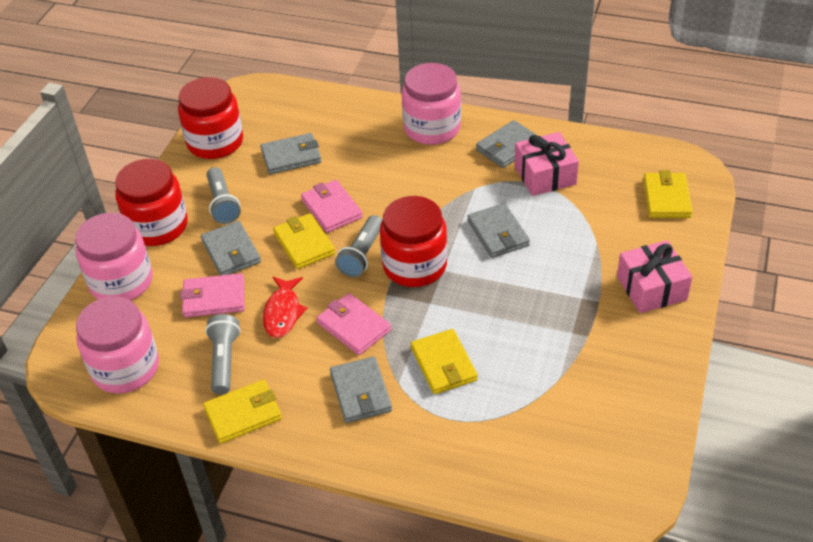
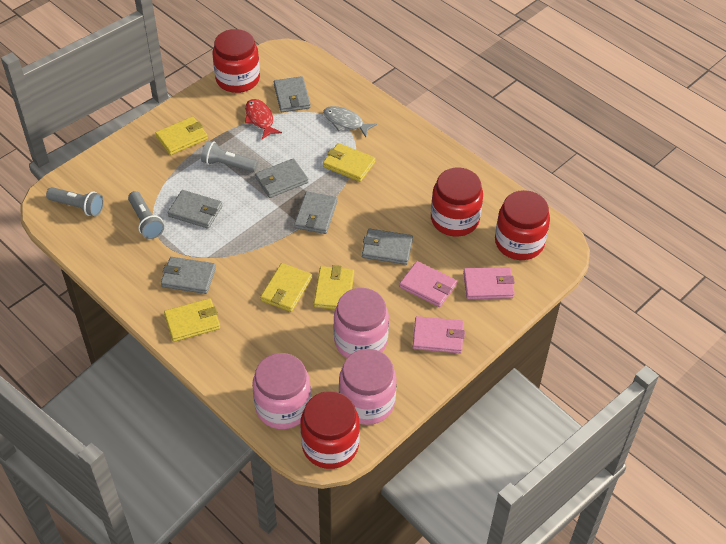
grey fish: none = 0 -> [323,106,377,137] = 1
grey wallet: [201,221,261,275] [260,133,321,174] [330,357,392,423] [467,203,530,258] [476,120,538,168] = 5 -> [161,257,216,294] [168,190,223,229] [255,158,308,198] [274,76,311,112] [294,191,337,234] [362,229,413,265] = 6
pink gift: [515,132,579,196] [617,240,692,313] = 2 -> none = 0
red jar: [115,159,188,246] [178,77,243,159] [380,196,447,287] = 3 -> [213,29,260,93] [300,391,360,469] [431,168,483,236] [495,190,550,260] = 4
yellow wallet: [203,379,282,444] [273,213,335,269] [411,329,478,394] [643,170,693,218] = 4 -> [155,117,208,155] [164,298,220,342] [260,263,312,312] [314,265,354,309] [323,143,376,182] = 5

